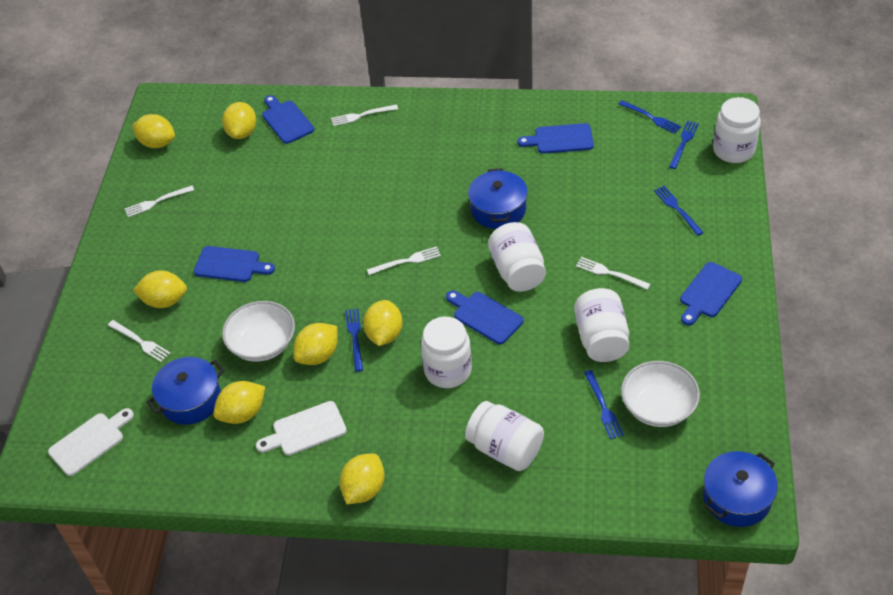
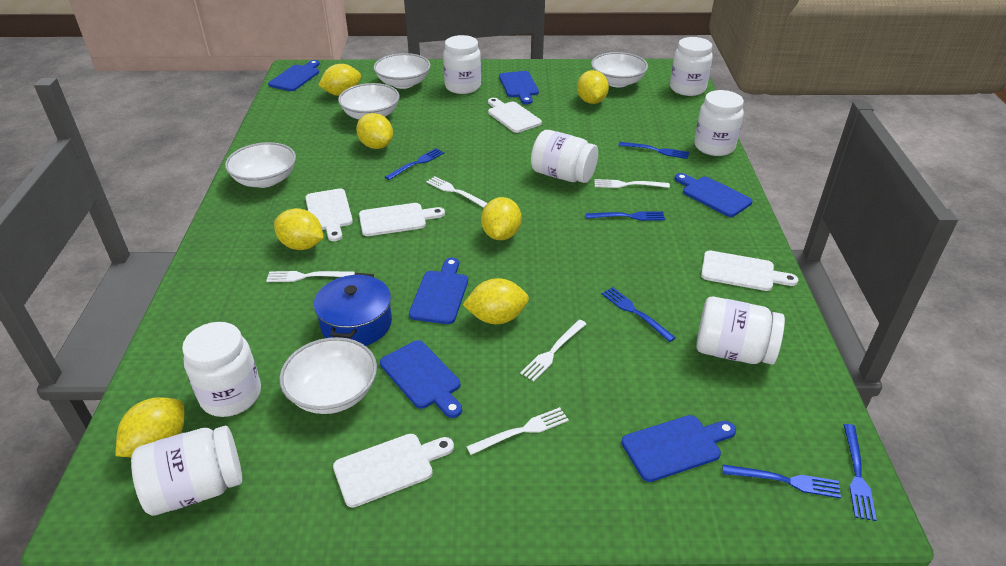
blue cutting board: [194,246,275,282] [262,95,314,144] [446,290,524,344] [517,123,594,154] [680,262,742,325] = 5 -> [268,60,320,91] [380,340,462,418] [409,258,468,324] [499,71,539,104] [621,415,736,482] [675,173,753,217] = 6
blue fork: [345,308,363,372] [584,370,624,439] [618,100,681,134] [654,186,704,236] [669,121,699,169] = 5 -> [385,148,444,180] [586,211,665,221] [601,287,676,342] [618,142,689,159] [722,464,841,498] [844,424,877,521] = 6
blue pot: [147,357,224,425] [468,168,528,229] [703,451,778,527] = 3 -> [314,273,392,346] = 1
white bowl: [222,301,295,362] [621,361,700,427] = 2 -> [225,142,296,188] [279,337,377,414] [338,83,399,119] [374,53,431,89] [591,52,648,88] = 5
white cutting board: [48,408,134,476] [256,401,347,455] = 2 -> [305,189,353,241] [333,434,454,508] [359,203,445,236] [488,98,542,133] [701,250,798,291] = 5
white jar: [421,317,472,388] [465,401,544,471] [488,222,546,292] [574,288,629,362] [713,97,761,163] = 5 -> [131,426,242,516] [182,322,261,417] [443,35,481,94] [531,130,598,183] [670,37,713,96] [694,90,744,156] [696,297,785,364] = 7

